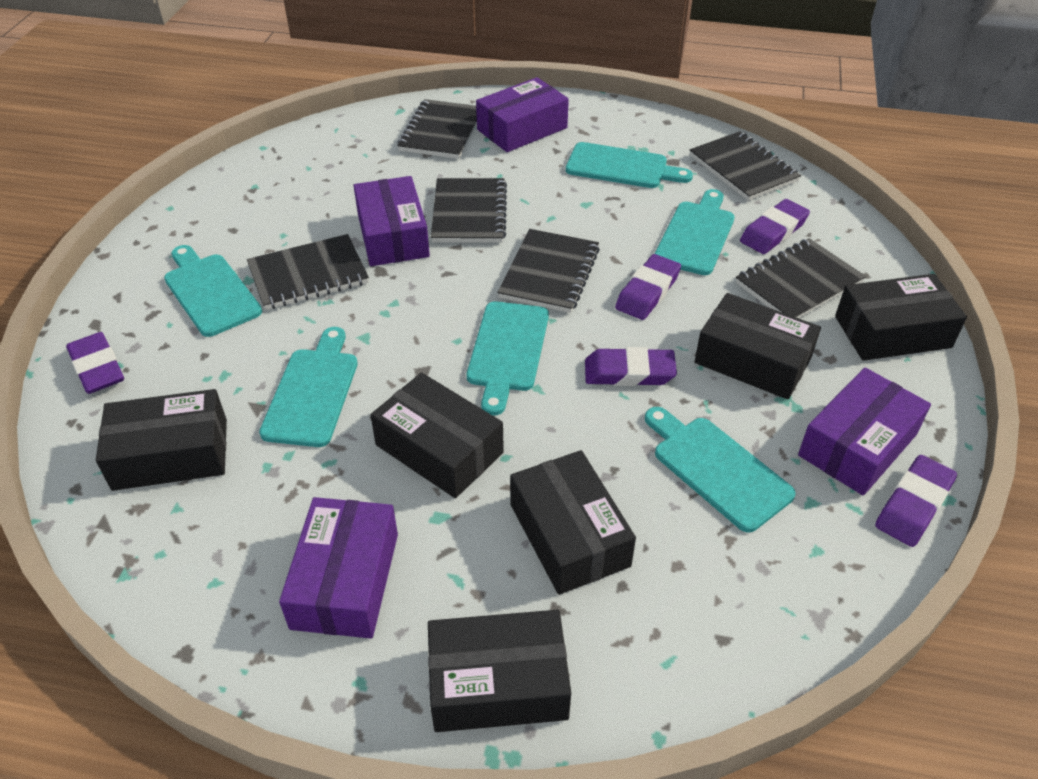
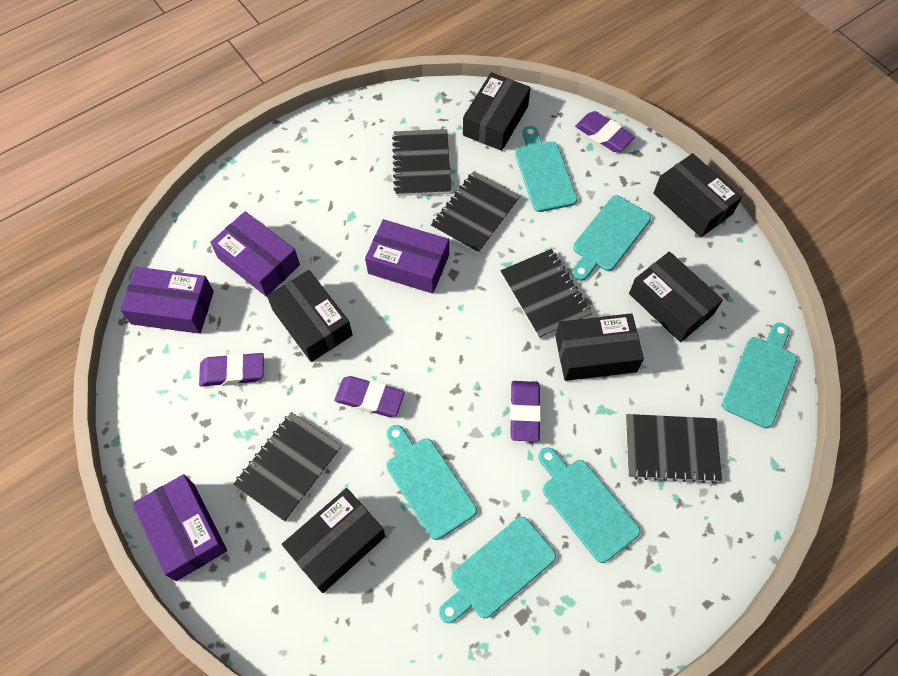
black notebook: [247,234,369,310] [397,99,477,159] [431,178,507,243] [498,229,600,313] [690,131,801,201] [736,238,866,318] = 6 -> [233,412,342,522] [392,129,451,196] [431,171,520,254] [500,249,592,339] [626,414,722,484] = 5
purple eraser: [66,332,124,394] [585,347,677,386] [615,254,681,320] [740,199,810,254] [875,455,957,547] = 5 -> [199,353,264,386] [334,376,405,417] [510,381,541,442] [575,111,635,152] = 4

